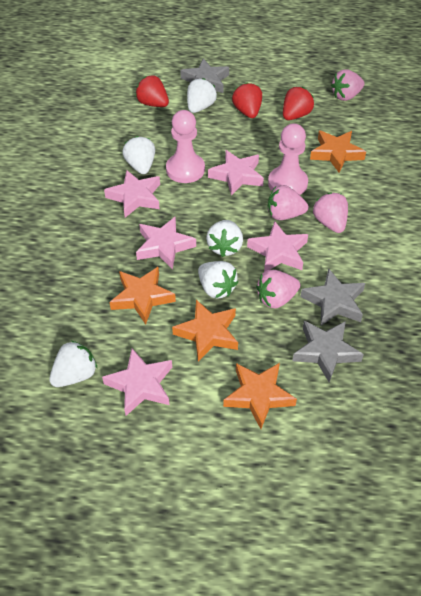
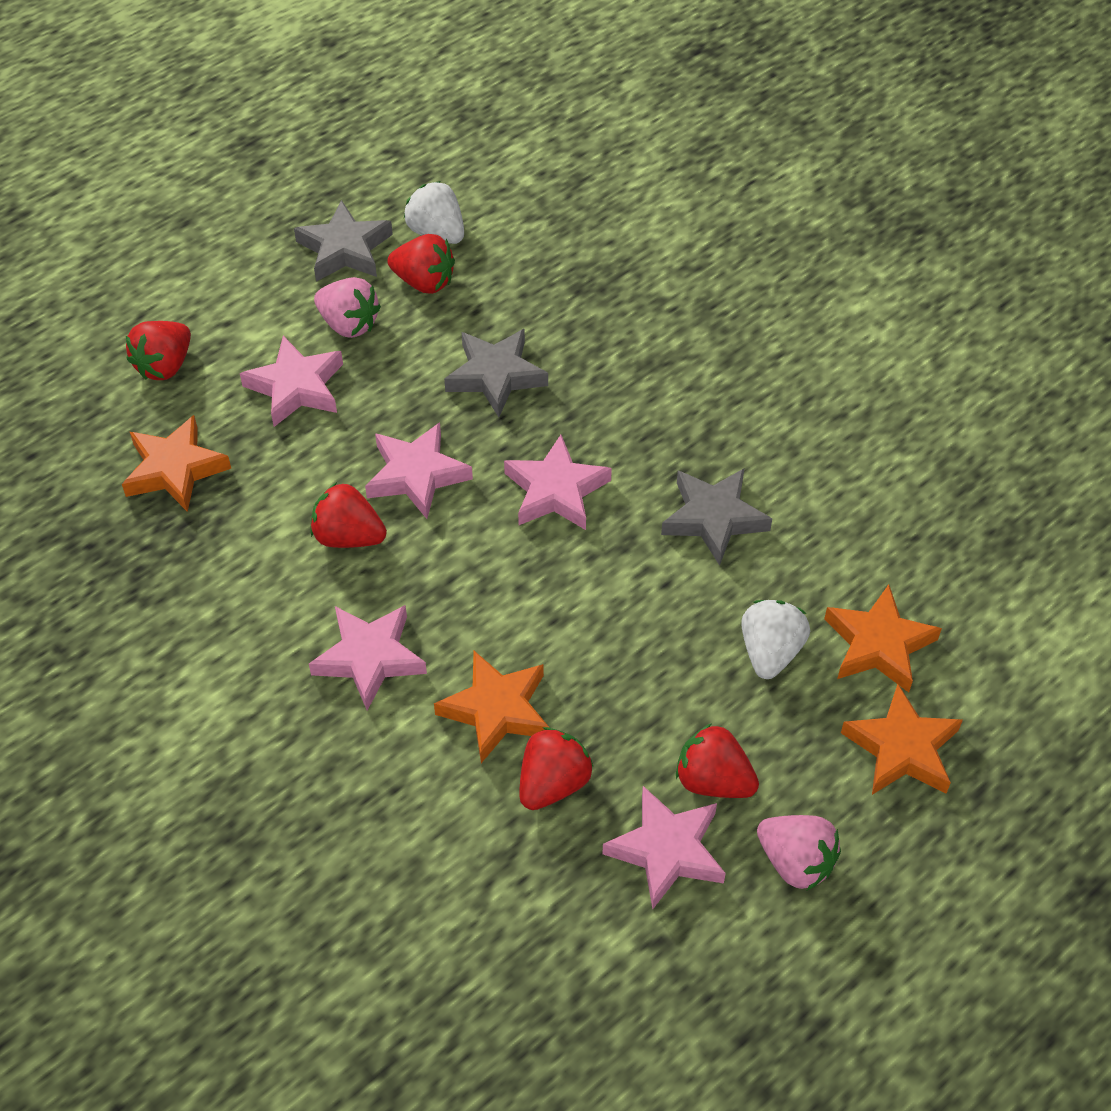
pink pawn: [166,110,205,183] [268,124,308,195] = 2 -> none = 0
pink strawberry: [256,270,300,308] [268,185,308,220] [313,192,348,233] [331,69,364,101] = 4 -> [314,277,381,338] [757,815,841,890] = 2
red strawberry: [135,75,169,107] [232,82,262,118] [283,87,314,120] = 3 -> [126,321,191,380] [310,482,387,548] [387,234,455,294] [519,727,593,810] [676,723,759,798] = 5
white strawberry: [49,341,97,387] [122,136,155,174] [187,78,217,113] [198,261,238,299] [206,220,243,257] = 5 -> [404,181,464,244] [741,600,810,679] = 2

